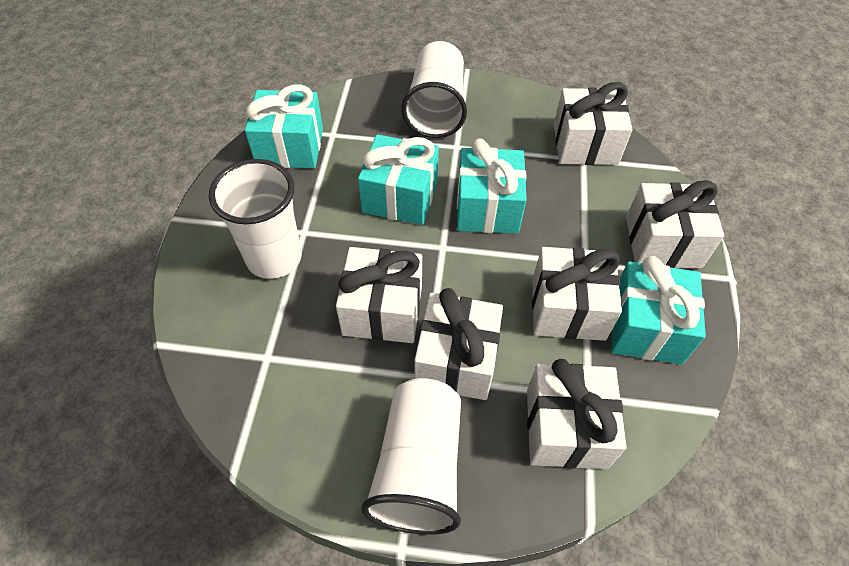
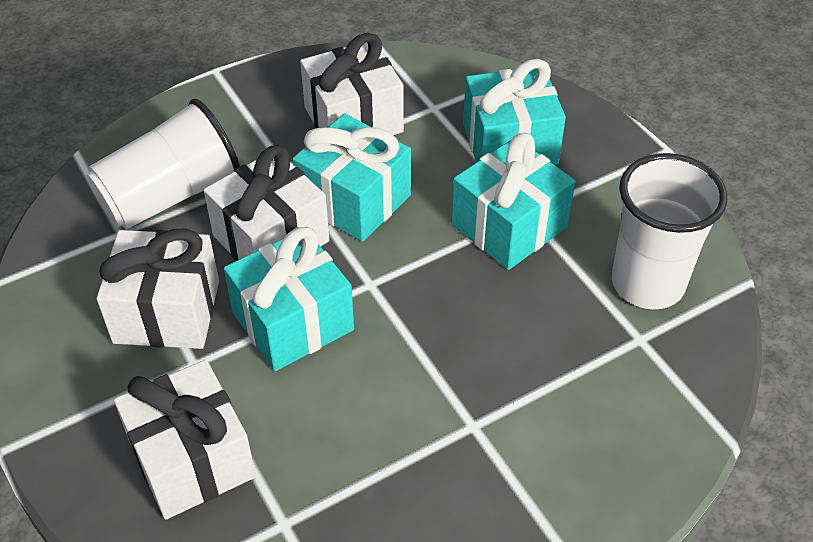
white cup: [209,159,302,279] [361,378,461,535] [402,41,467,138] = 3 -> [86,99,240,230] [612,153,727,309] = 2
white gift: [336,247,422,343] [415,288,503,400] [527,359,626,469] [532,247,622,341] [554,82,633,165] [626,180,724,268] = 6 -> [97,228,219,349] [114,360,256,520] [204,145,329,261] [300,33,404,135] = 4

